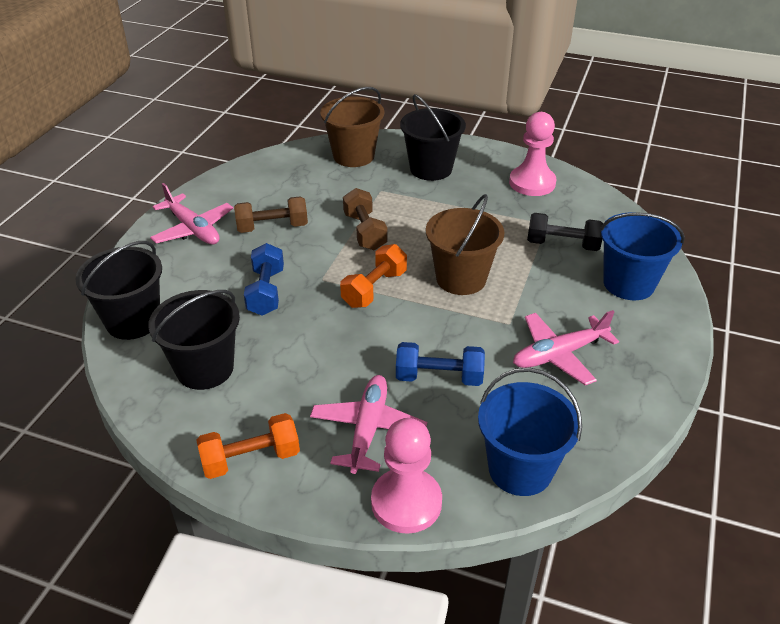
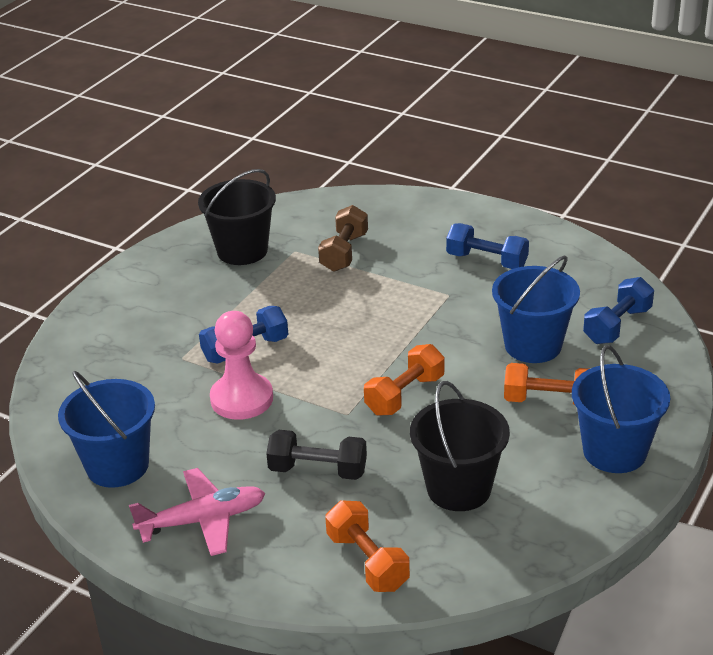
black bucket: [76,241,162,340] [148,290,240,390] [400,94,466,181] = 3 -> [198,169,276,265] [410,381,510,511] = 2
blue bucket: [478,368,582,496] [599,212,685,300] = 2 -> [58,371,155,488] [492,255,580,363] [572,345,670,473] = 3
blue dumbbell: [244,243,284,315] [396,342,485,386] = 2 -> [199,306,288,364] [446,223,529,269] [583,277,654,344] = 3
brown bucket: [320,87,384,167] [426,194,504,295] = 2 -> none = 0
brown dumbbell: [234,196,308,233] [343,188,388,250] = 2 -> [318,205,368,272] = 1
orange dumbbell: [196,413,300,479] [340,244,407,308] = 2 -> [325,500,410,592] [364,344,444,415] [504,363,588,405] = 3
pink pawn: [371,418,442,534] [509,112,556,196] = 2 -> [210,311,273,420] = 1
pink plane: [150,183,233,244] [310,375,427,474] [513,310,619,385] = 3 -> [129,468,265,556] = 1

